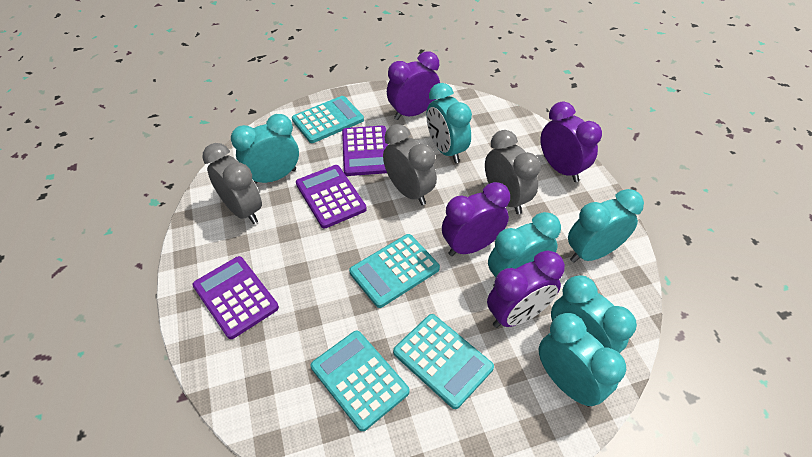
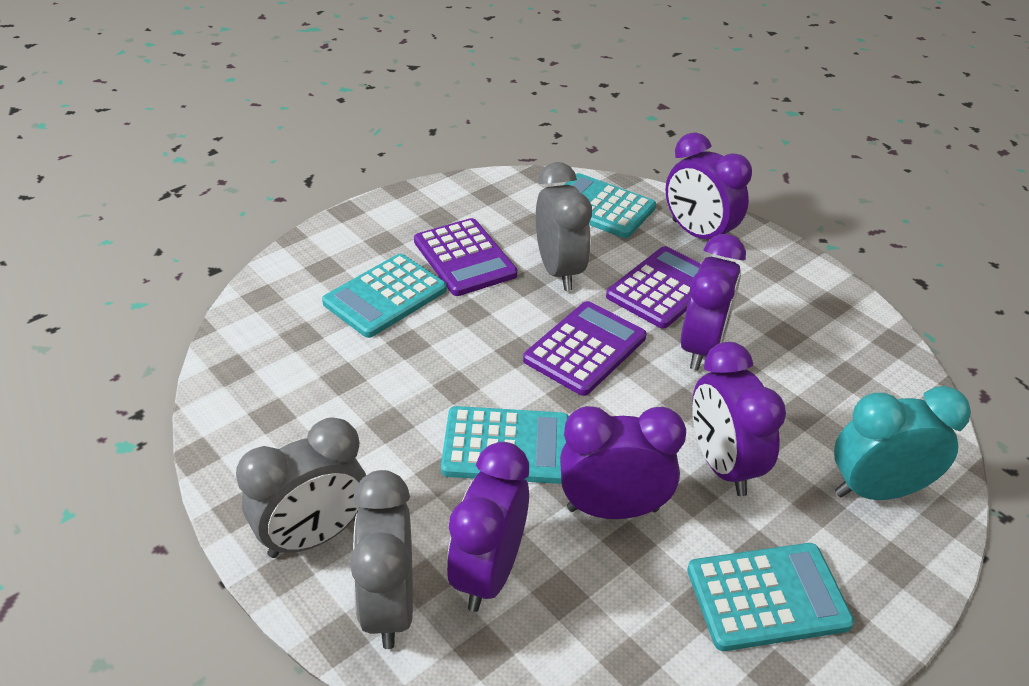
purple clock: [387,51,440,120] [442,182,510,256] [487,250,565,328] [541,102,602,182] = 4 -> [447,442,529,612] [560,406,686,519] [666,132,752,239] [681,234,746,371] [692,342,786,496] = 5
turquoise clock: [231,114,299,184] [426,83,472,163] [488,212,561,287] [539,313,626,407] [551,275,637,353] [568,189,644,263] = 6 -> [834,386,971,500] = 1

